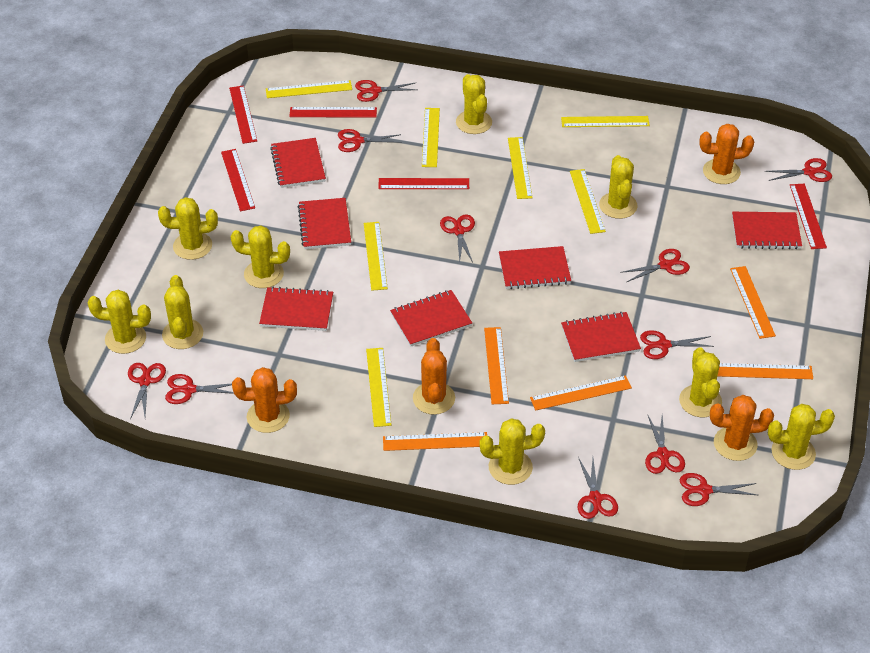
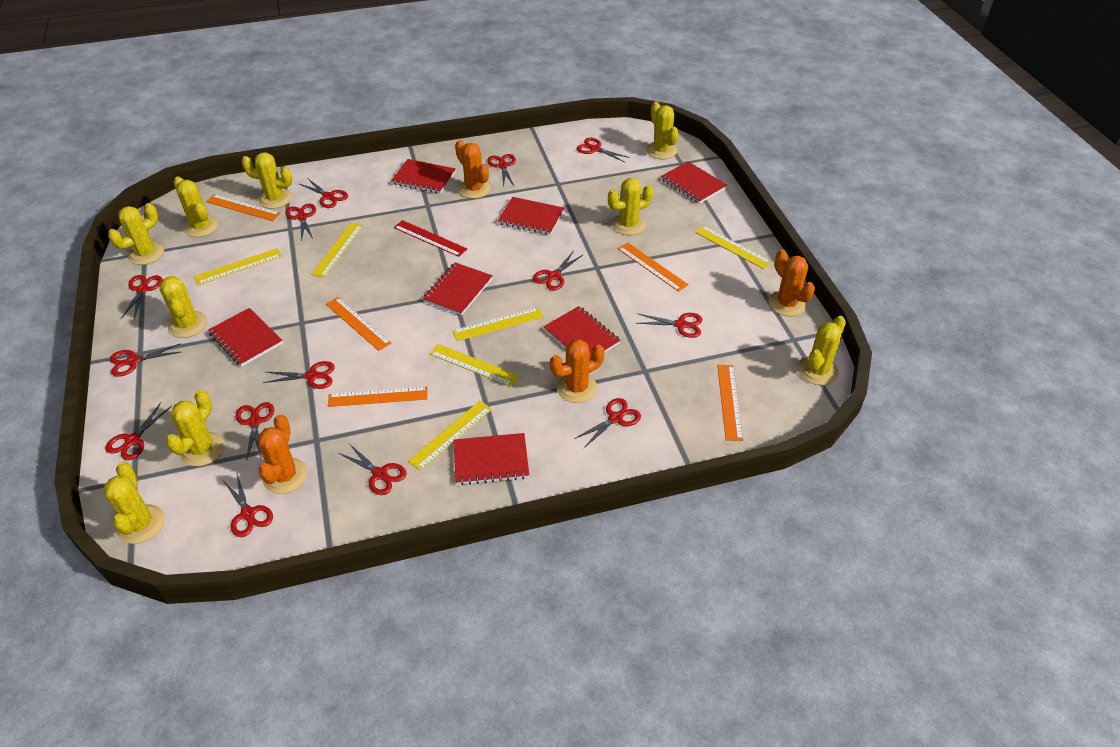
red ruler: [221,149,255,211] [229,85,257,144] [289,107,377,118] [378,178,469,189] [790,184,827,249] = 5 -> [394,220,467,257] = 1
red scissors: [128,363,166,419] [165,374,234,404] [338,129,402,152] [355,80,417,102] [440,214,475,263] [578,457,618,519] [620,249,690,282] [640,330,714,359] [645,416,685,474] [680,473,757,506] [765,158,832,182] = 11 -> [106,403,172,460] [110,343,181,377] [121,275,163,319] [224,474,273,537] [236,402,274,461] [263,361,335,389] [285,204,316,242] [300,178,348,208] [339,444,407,495] [487,154,516,188] [533,252,584,291] [574,398,641,448] [577,138,630,162] [635,313,702,338] = 14
yellow ruler: [266,80,352,98] [364,222,388,291] [366,348,391,427] [422,108,440,167] [508,137,533,199] [561,116,650,127] [570,169,606,234] = 7 -> [194,248,282,285] [311,223,363,278] [408,401,492,471] [430,344,519,387] [452,307,543,341] [695,225,772,269] = 6

